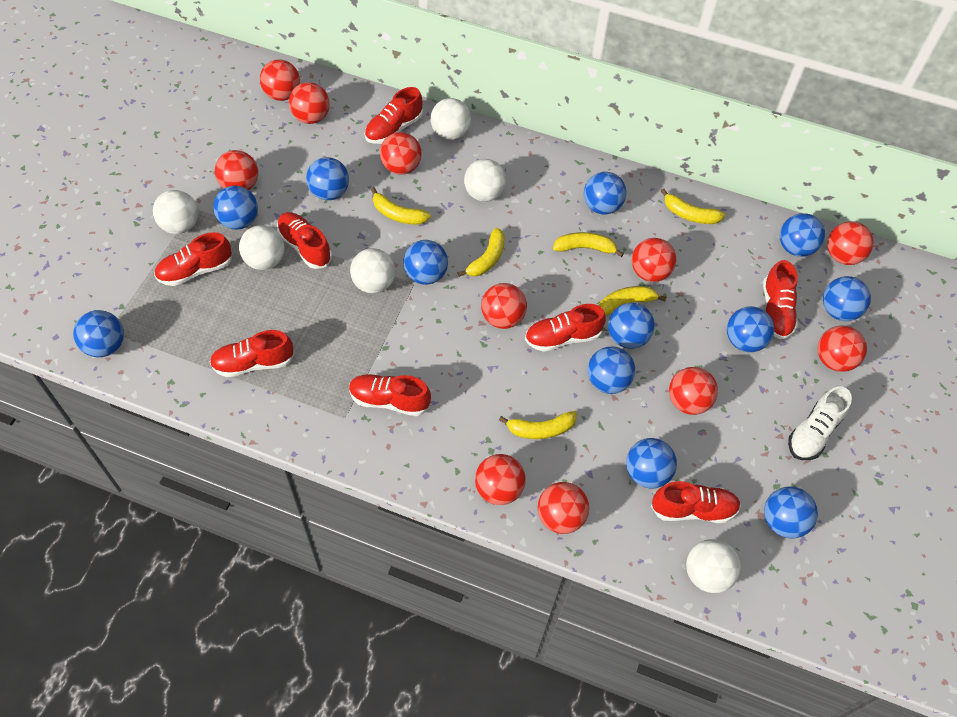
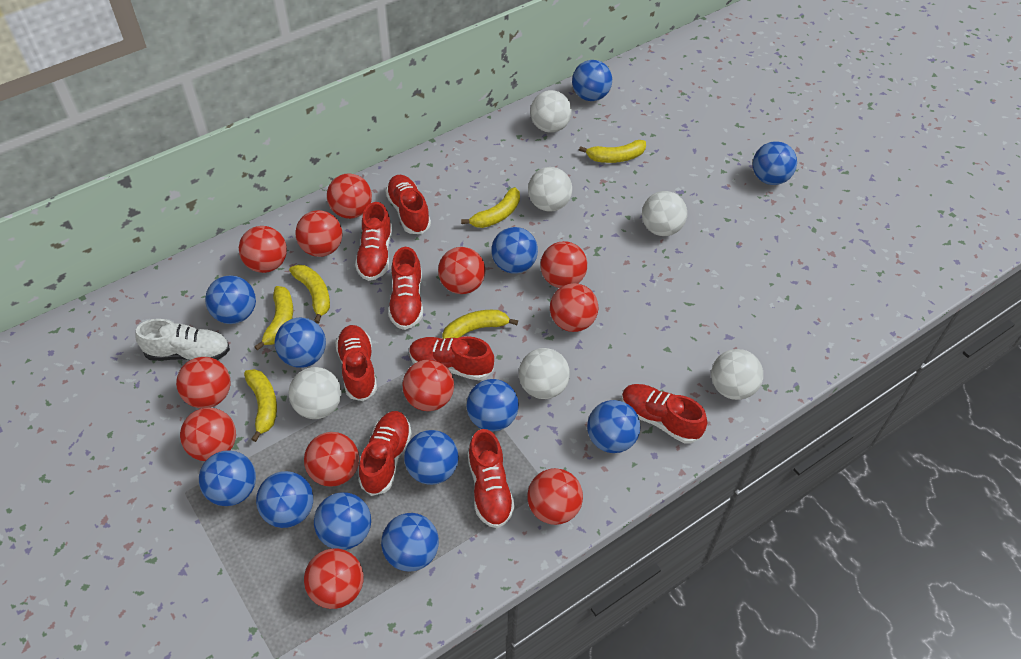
red ball: [215,150,258,190] [260,60,300,101] [289,82,330,124] [380,132,422,175] [475,454,526,505] [481,283,527,329] [538,482,589,534] [632,238,676,282] [669,367,718,415] [817,325,867,372] [827,221,874,265] = 11 -> [176,357,231,409] [180,407,236,461] [239,226,287,273] [295,210,342,257] [304,432,359,487] [304,548,364,609] [327,173,372,219] [402,360,454,411] [438,247,485,294] [527,468,583,525] [540,241,587,288] [550,283,598,332] = 12

